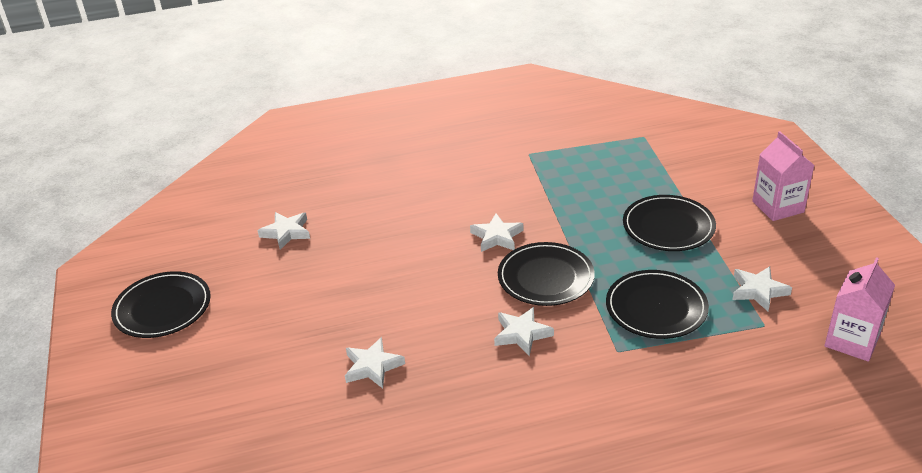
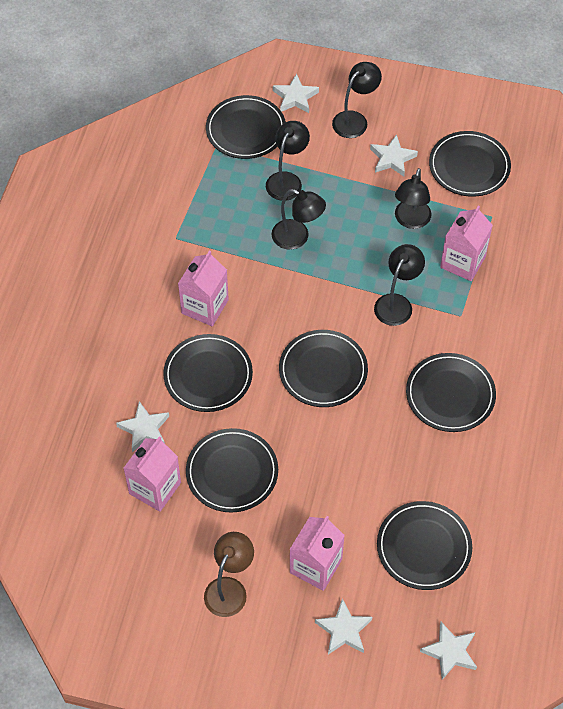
black lamp: none = 0 -> [266,121,310,201] [272,189,326,250] [332,62,382,138] [374,244,425,326] [395,168,432,229] = 5
black plate: [111,271,211,338] [498,242,595,306] [606,270,709,339] [623,195,716,251] = 4 -> [163,334,253,412] [186,428,278,513] [206,95,286,159] [279,330,368,407] [377,501,472,590] [406,353,496,432] [429,131,511,197] = 7
brown lamp: none = 0 -> [204,532,254,617] = 1
pink carton: [752,131,814,221] [824,257,895,362] = 2 -> [124,436,181,512] [178,251,229,326] [290,516,345,591] [440,206,493,281] = 4

